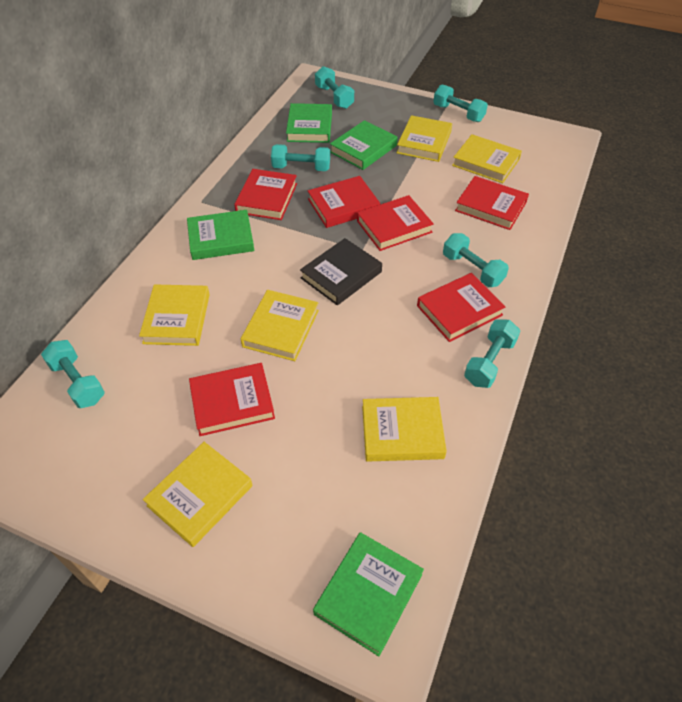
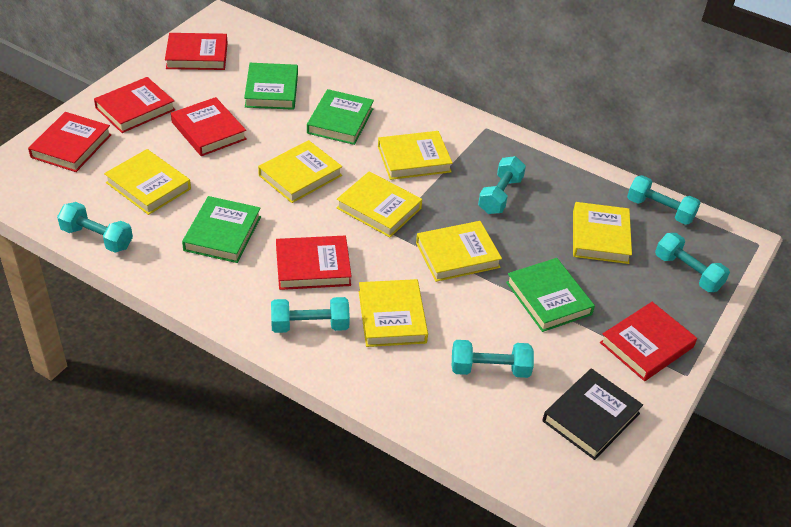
yellow book: [139,284,210,346] [143,442,253,547] [241,290,319,361] [362,397,447,462] [397,115,452,162] [452,135,522,183] = 6 -> [104,149,191,215] [258,140,342,203] [336,171,422,237] [359,279,428,347] [378,131,453,180] [416,221,502,282] [573,202,632,264] = 7

